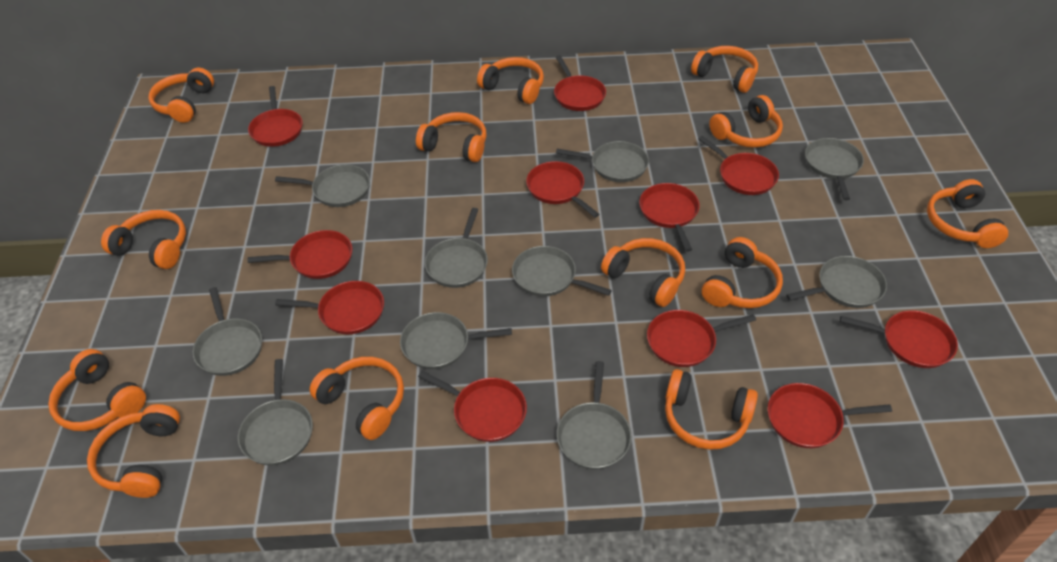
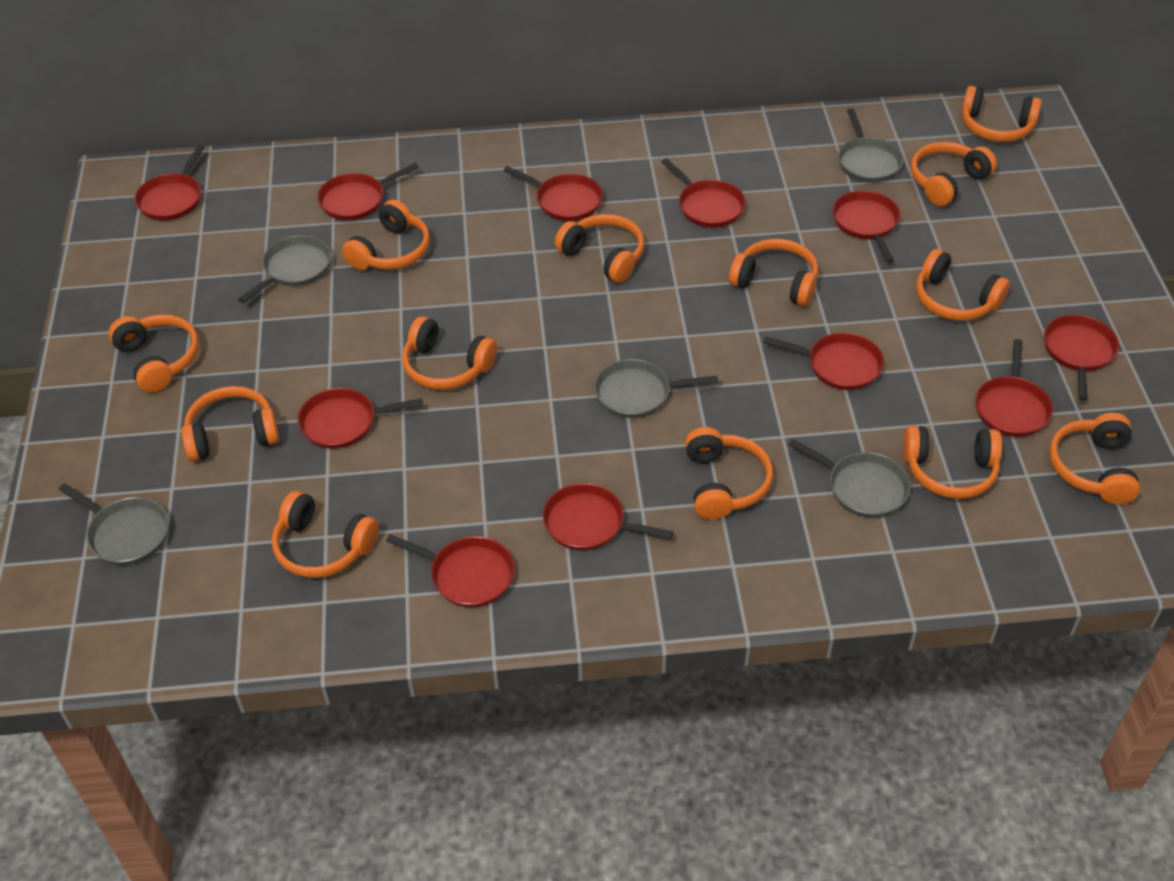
grey pan: [193,287,262,376] [238,359,313,465] [275,164,370,207] [400,312,512,369] [425,208,488,288] [512,246,612,297] [556,141,649,182] [557,361,632,470] [786,256,887,308] [805,138,864,200] = 10 -> [59,483,169,565] [238,235,331,303] [595,359,718,418] [788,439,911,518] [838,109,903,183] = 5

